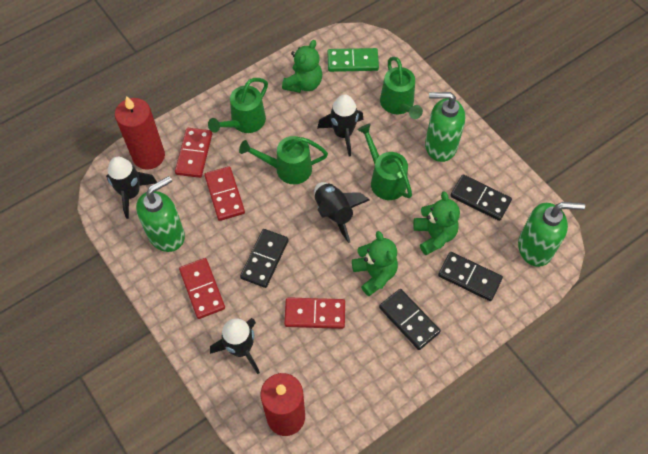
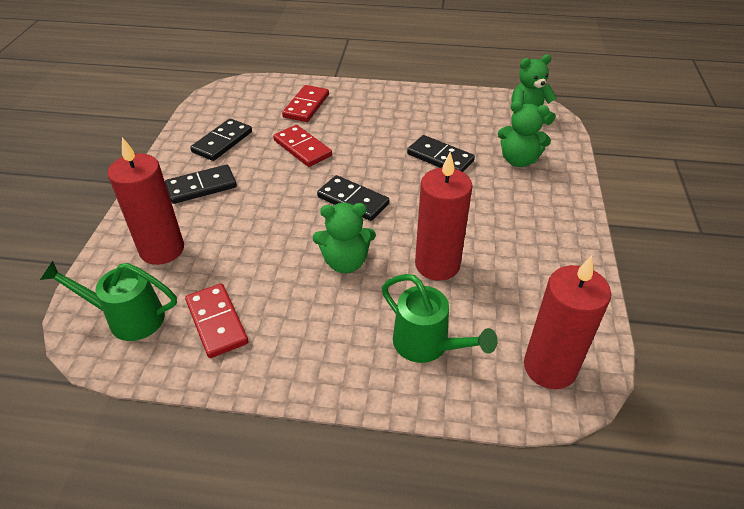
black rocket: [106,157,157,219] [210,318,260,374] [314,182,370,243] [317,94,363,157] = 4 -> none = 0
green domino: [328,48,379,72] = 1 -> none = 0
green soap dispenser: [136,176,185,252] [425,92,465,162] [518,202,585,267] = 3 -> none = 0
green watering can: [208,78,268,133] [239,136,328,184] [357,124,412,200] [380,57,423,119] = 4 -> [40,261,177,341] [382,274,498,363] = 2
red candle: [115,96,165,170] [260,373,305,436] = 2 -> [108,137,184,265] [415,152,472,281] [524,256,611,389] = 3
red domino: [175,128,212,178] [179,258,225,319] [204,166,245,221] [284,297,345,329] = 4 -> [185,283,248,358] [273,125,332,167] [282,85,329,122] = 3

